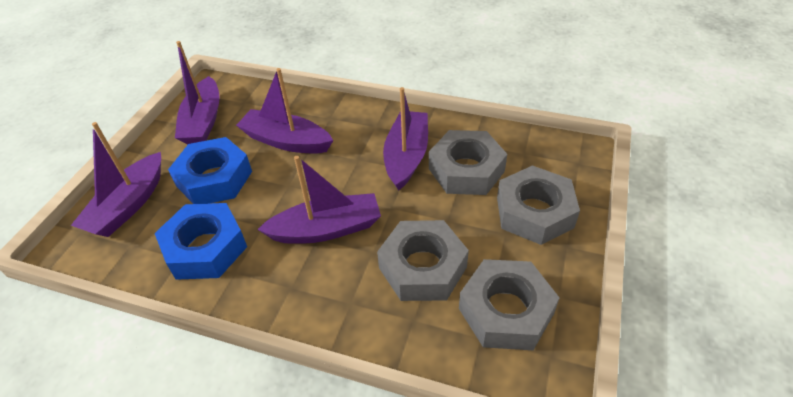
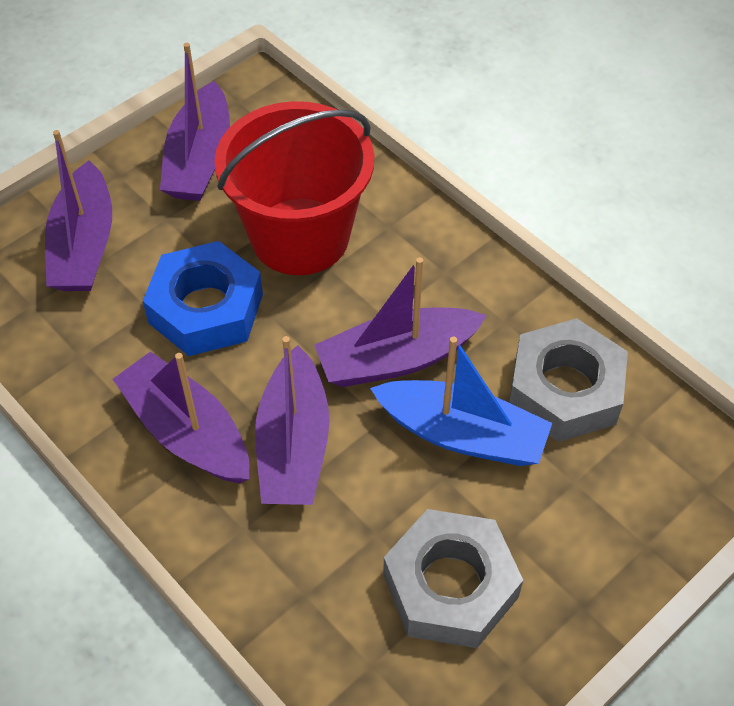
blue boat: none = 0 -> [370,337,552,466] = 1
blue nut: [154,203,247,280] [168,137,252,204] = 2 -> [143,241,263,356] = 1
grey nut: [377,220,469,301] [429,130,507,195] [459,259,559,350] [497,165,580,245] = 4 -> [383,509,523,648] [509,318,628,442] = 2
red bucket: none = 0 -> [214,101,374,275] = 1

